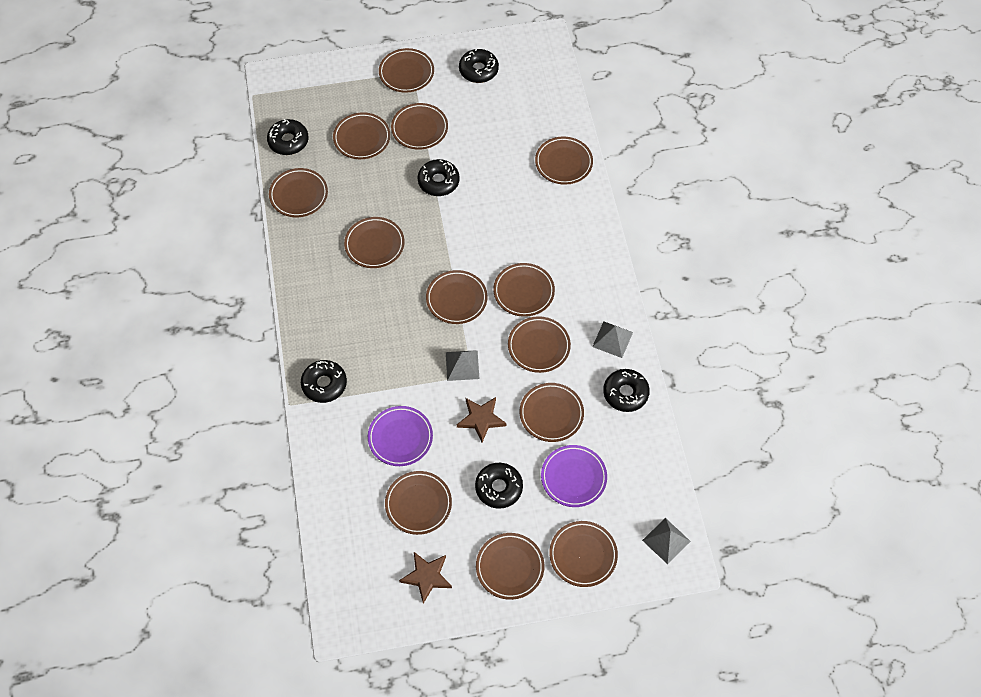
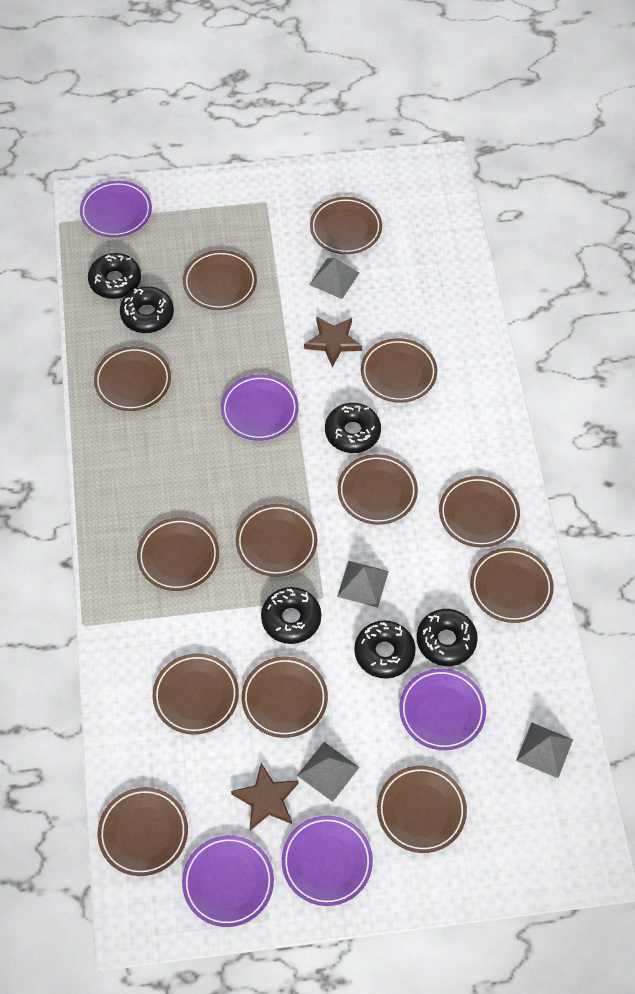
grey pyramid: [446,350,479,381] [592,321,633,358] [642,518,691,564] = 3 -> [297,742,360,802] [309,258,359,299] [337,561,389,607] [516,722,573,778] = 4
purple plate: [368,406,433,466] [541,445,607,507] = 2 -> [80,181,152,237] [182,835,274,927] [221,375,299,441] [282,816,373,906] [399,668,486,750] = 5

